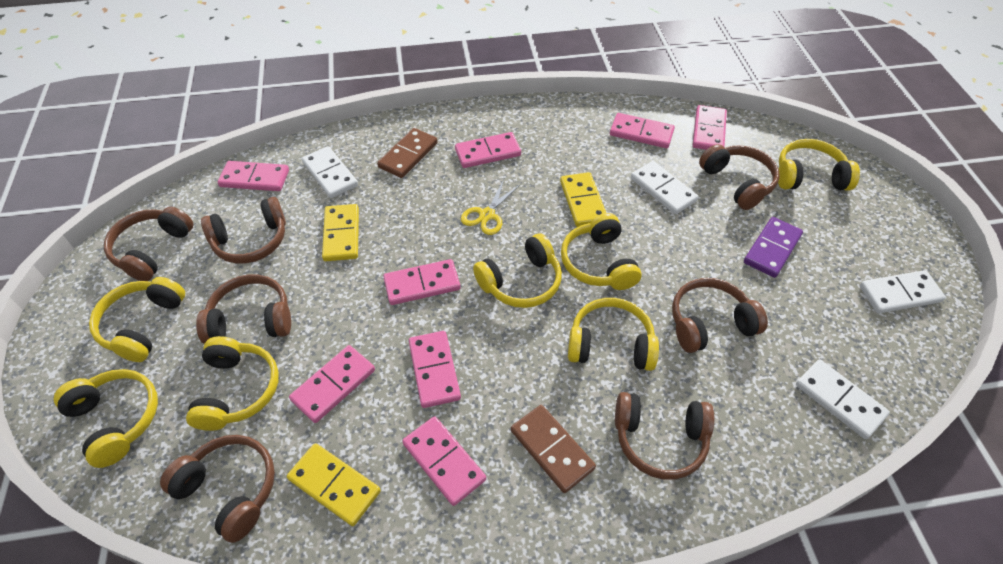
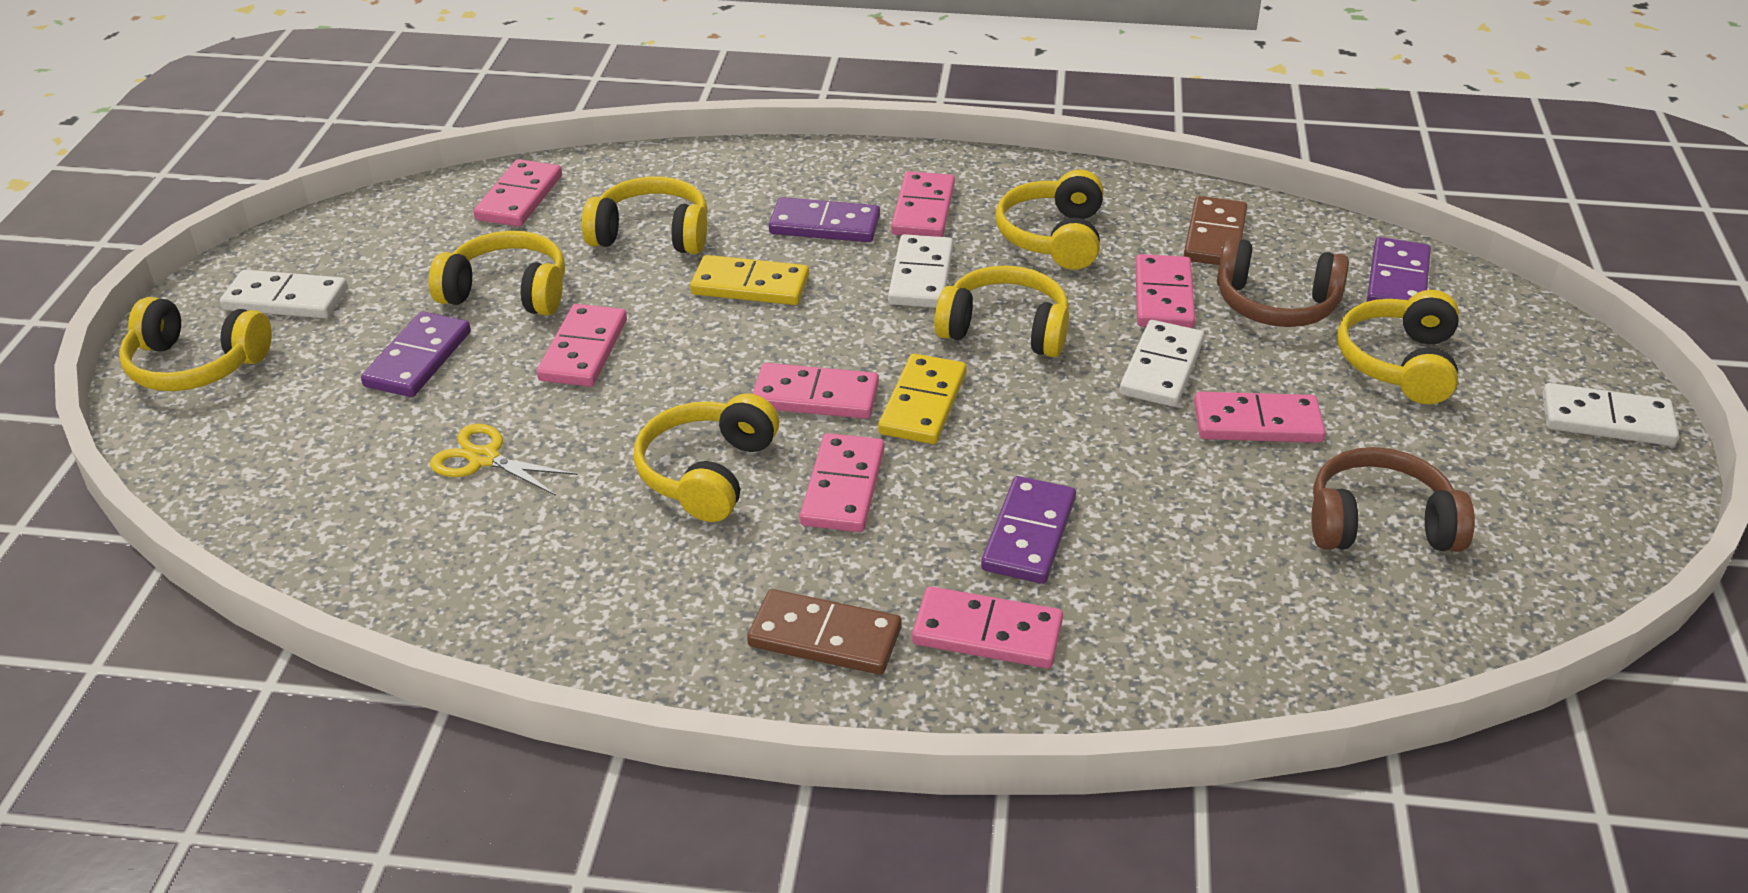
brown headphones: [104,207,193,281] [160,435,275,543] [196,274,291,344] [201,197,286,264] [615,392,714,480] [672,278,768,353] [699,144,780,210] = 7 -> [1217,238,1349,327] [1311,447,1475,552] = 2
purple domino: [744,217,803,278] = 1 -> [361,312,471,397] [769,197,880,242] [981,476,1076,584] [1367,237,1431,302] = 4
yellow domino: [287,443,381,526] [322,204,359,261] [560,172,606,227] = 3 -> [690,255,809,305] [878,353,967,444] = 2

